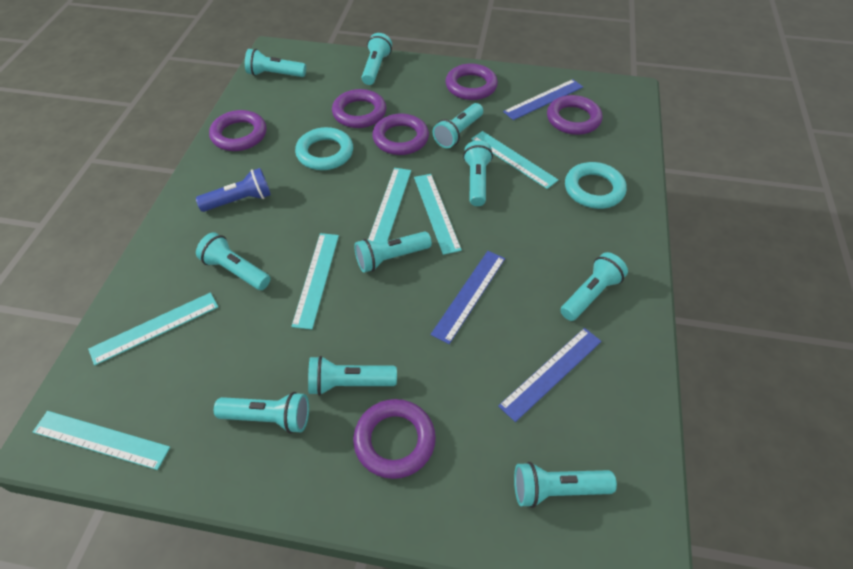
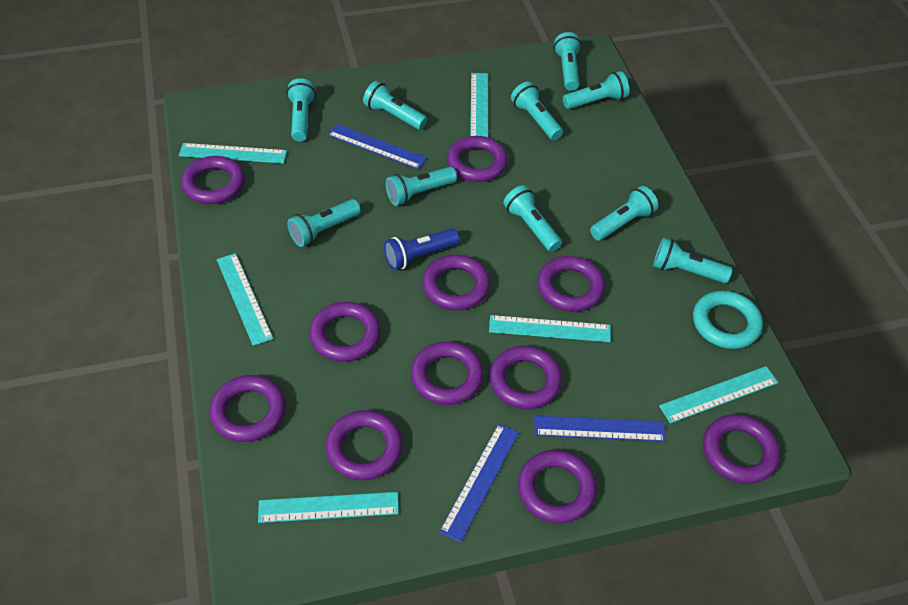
purple ring: [209,110,267,151] [332,89,386,128] [353,399,436,479] [372,114,429,155] [445,64,498,100] [547,95,603,135] = 6 -> [181,156,245,204] [210,375,286,442] [309,302,381,362] [325,410,403,480] [411,341,484,405] [422,255,490,310] [447,136,508,182] [489,346,562,409] [518,450,597,523] [537,256,605,312] [703,414,780,484] = 11
turquoise ring: [295,127,353,170] [565,162,627,209] = 2 -> [693,291,763,349] = 1

